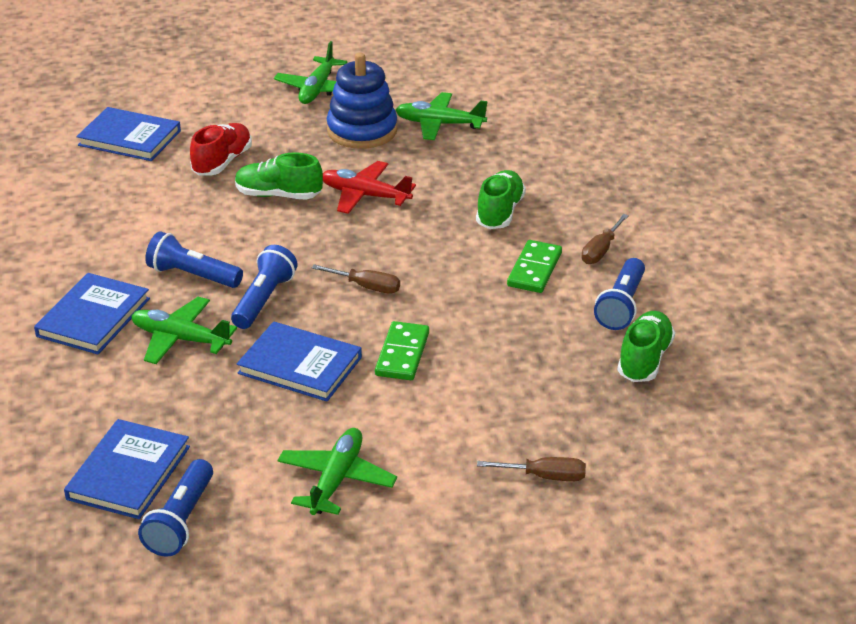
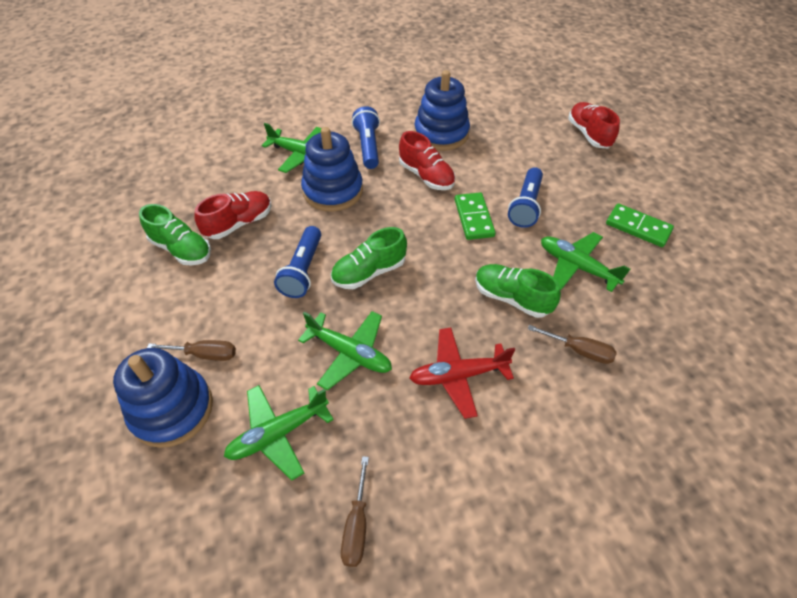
blue book: [34,273,150,354] [64,419,190,519] [77,107,181,161] [237,321,362,402] = 4 -> none = 0
blue flashlight: [138,459,213,557] [145,231,243,288] [231,245,298,329] [594,258,645,330] = 4 -> [274,226,321,298] [352,106,380,169] [508,167,543,228] = 3
blue stacking toy: [327,53,397,149] = 1 -> [113,348,213,448] [301,127,363,212] [414,70,470,151] = 3
red shoe: [190,123,252,175] = 1 -> [195,191,272,239] [399,131,455,190] [568,102,620,148] = 3

